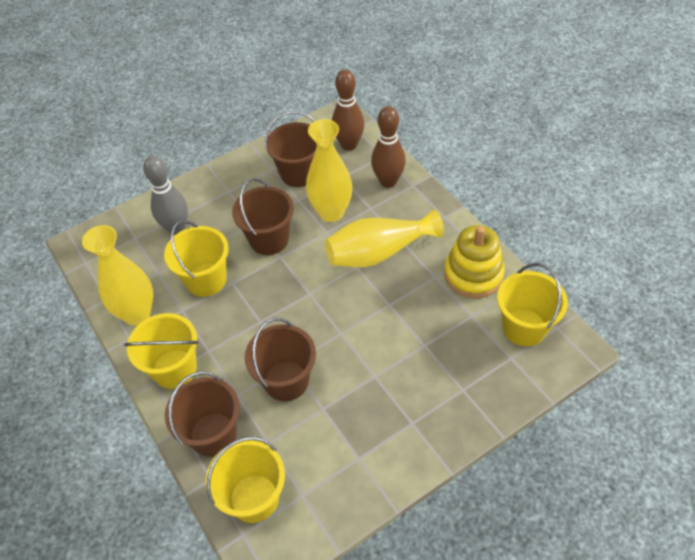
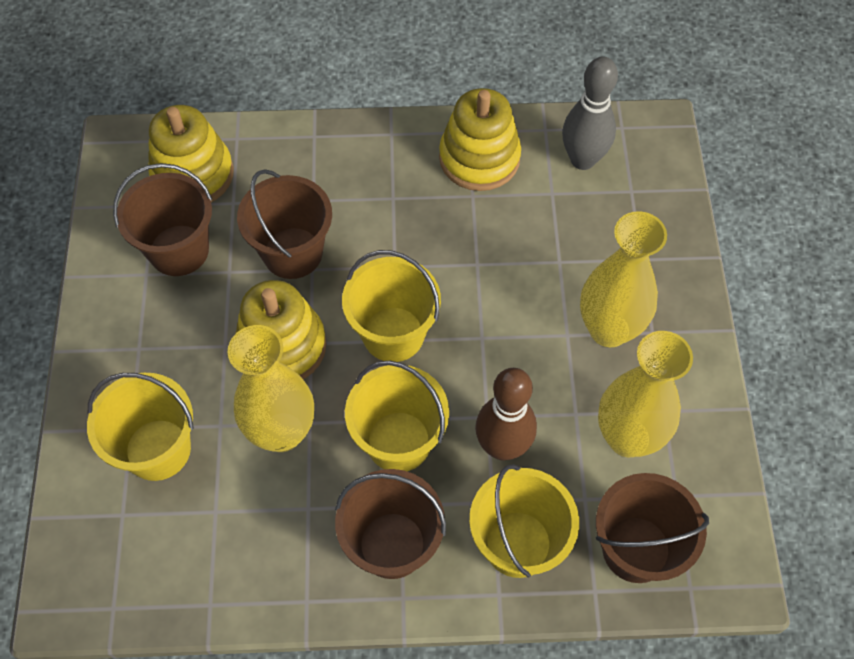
brown bowling pin: [332,70,364,151] [371,106,406,188] = 2 -> [475,368,537,461] = 1
yellow stacking toy: [444,225,505,298] = 1 -> [148,105,234,202] [235,280,327,380] [439,88,521,191] = 3

